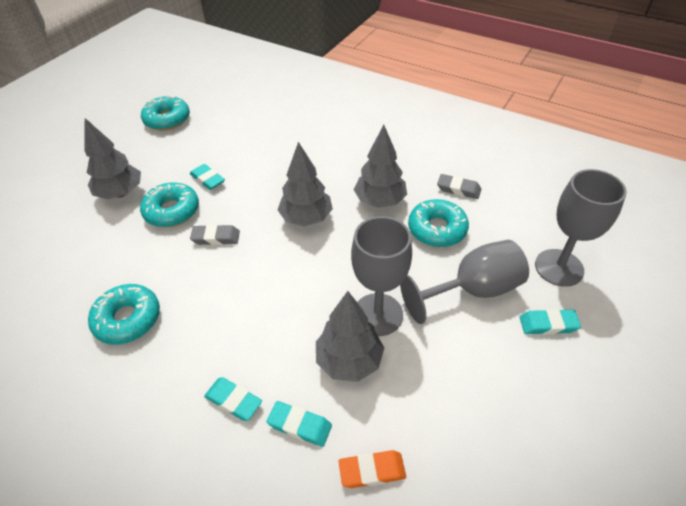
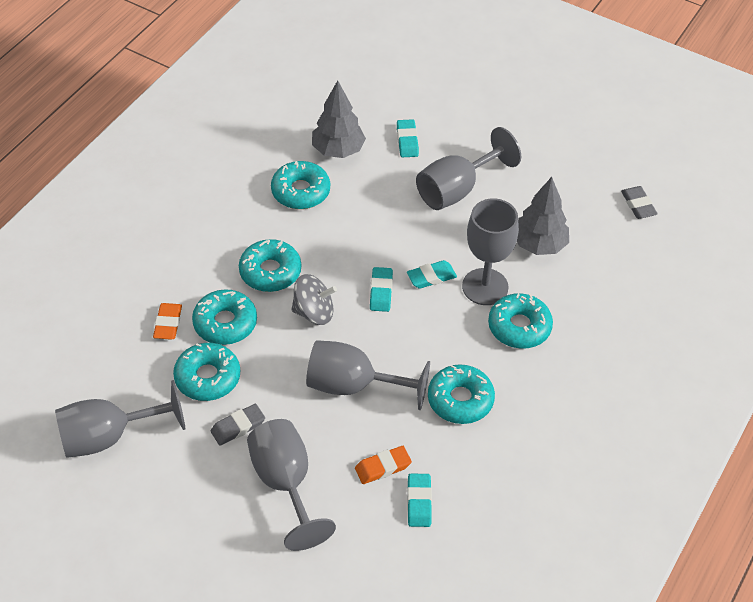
grey goblet: [351,216,412,336] [400,240,529,324] [535,169,627,287] = 3 -> [55,380,185,458] [247,419,336,551] [306,340,430,410] [416,127,521,210] [462,198,519,305] = 5
grey spinning top: none = 0 -> [291,274,337,325] = 1
grey tree: [84,118,141,199] [277,142,333,226] [316,291,384,382] [354,125,407,208] = 4 -> [312,80,366,158] [517,177,569,255] = 2
orange eraser: [339,450,406,488] = 1 -> [153,303,182,340] [355,446,412,484] = 2
turquoise donut: [88,284,160,345] [140,182,199,227] [141,96,190,130] [408,199,469,247] = 4 -> [173,343,240,401] [192,289,257,345] [239,239,301,292] [271,161,330,209] [428,364,495,424] [488,293,553,349] = 6

